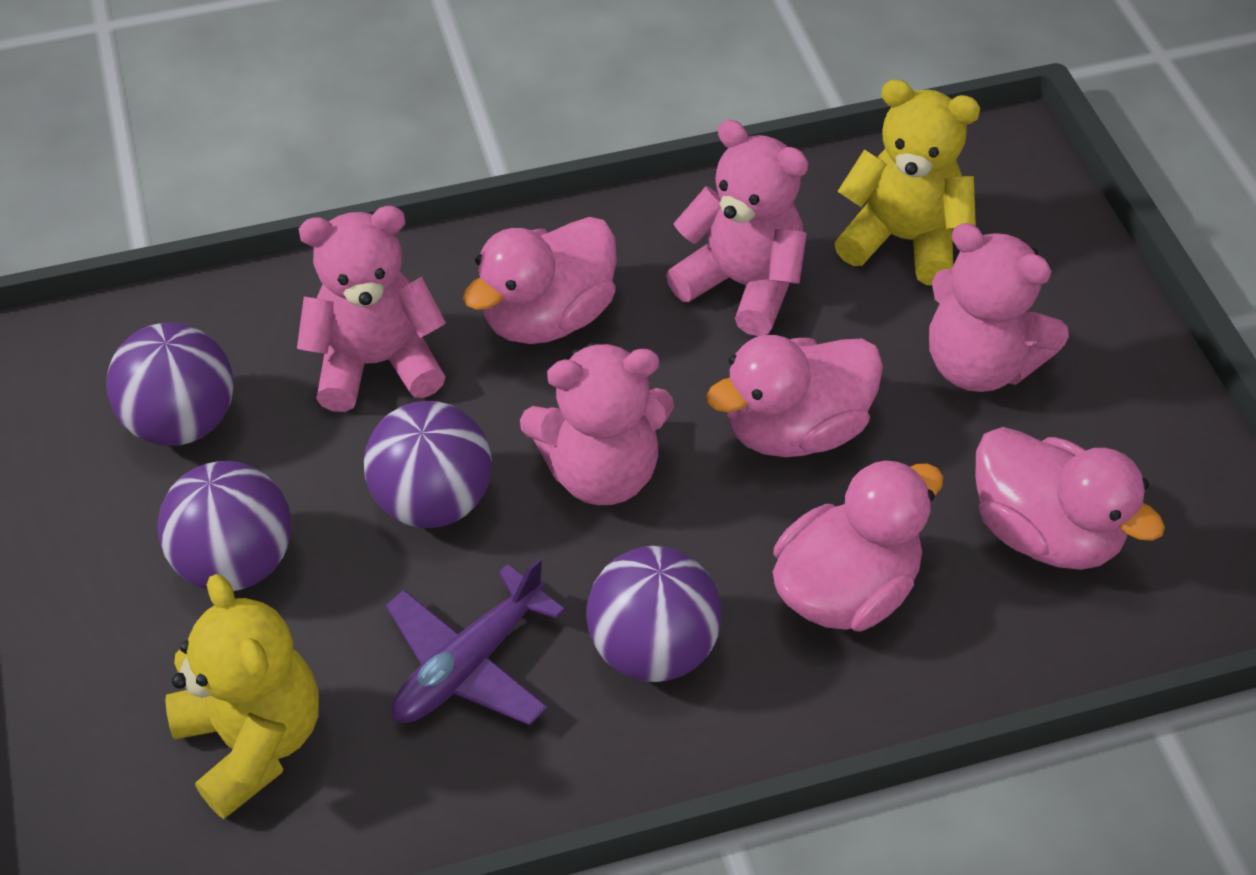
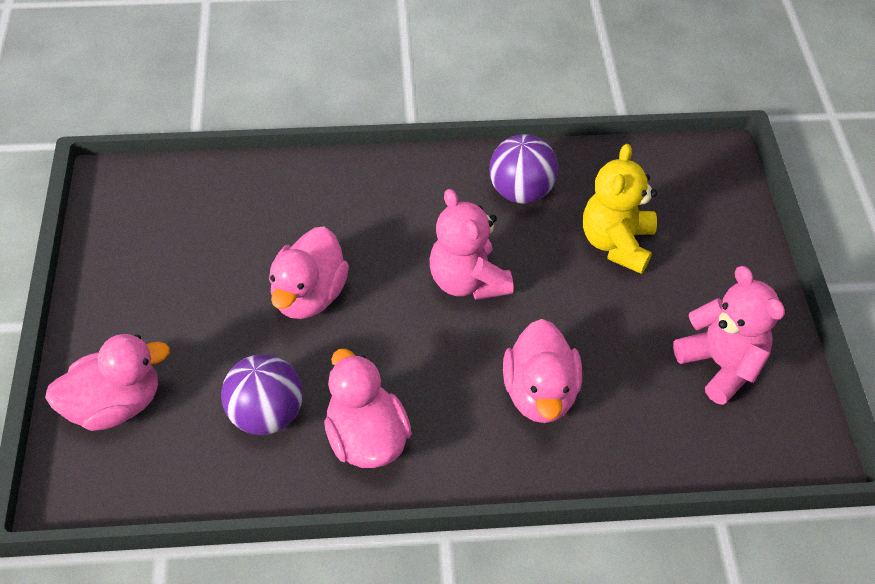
pink teddy bear: [297,206,446,412] [520,342,674,505] [666,120,808,336] [929,223,1069,392] = 4 -> [430,189,513,300] [673,266,785,405] = 2
purple ball: [107,322,234,446] [157,461,292,591] [364,401,492,528] [586,546,721,682] = 4 -> [221,354,303,435] [489,134,558,204] = 2
purple plane: [386,558,565,725] = 1 -> none = 0
yellow teddy bear: [165,574,319,819] [834,79,980,285] = 2 -> [583,144,657,274] = 1

